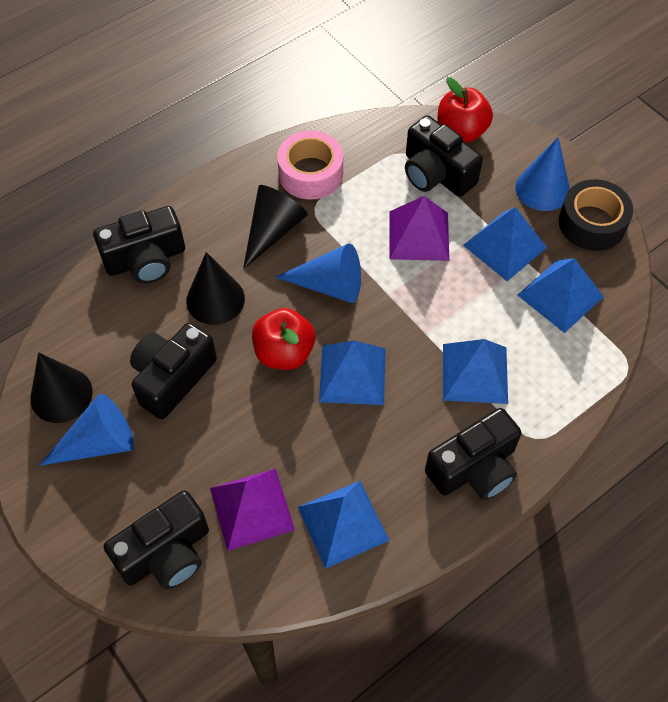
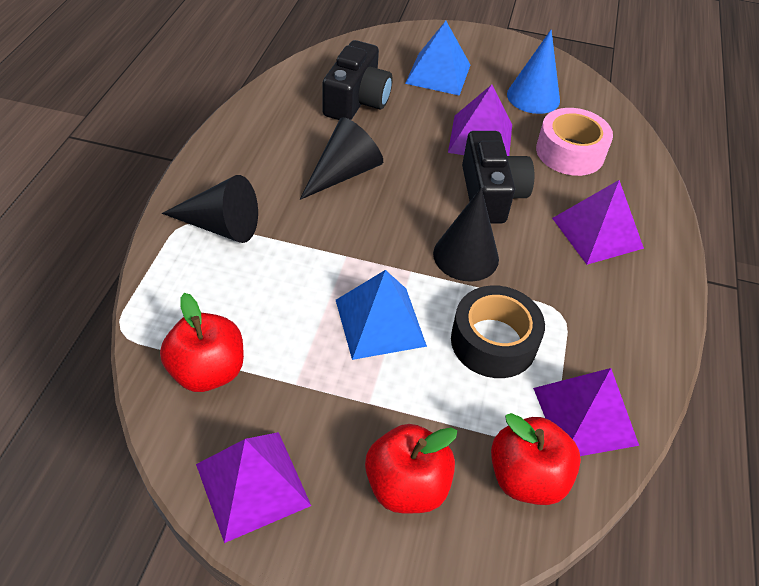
black camera: [93,206,185,284] [104,491,209,590] [130,323,217,419] [405,115,483,197] [425,408,522,500] = 5 -> [322,40,392,120] [462,131,534,224] = 2
blue cone: [39,394,134,466] [275,244,361,303] [515,137,570,211] = 3 -> [507,30,560,114] = 1
blue pyramid: [298,481,390,569] [319,341,386,405] [443,339,508,404] [463,207,547,281] [518,258,604,333] = 5 -> [336,270,427,360] [405,21,470,96] = 2
purple pyramid: [210,468,295,551] [389,196,449,261] = 2 -> [196,432,311,543] [448,85,512,156] [533,368,639,456] [552,180,644,265] = 4
red apple: [252,308,315,370] [437,77,493,143] = 2 -> [160,293,244,392] [365,424,457,513] [491,413,581,505] = 3

